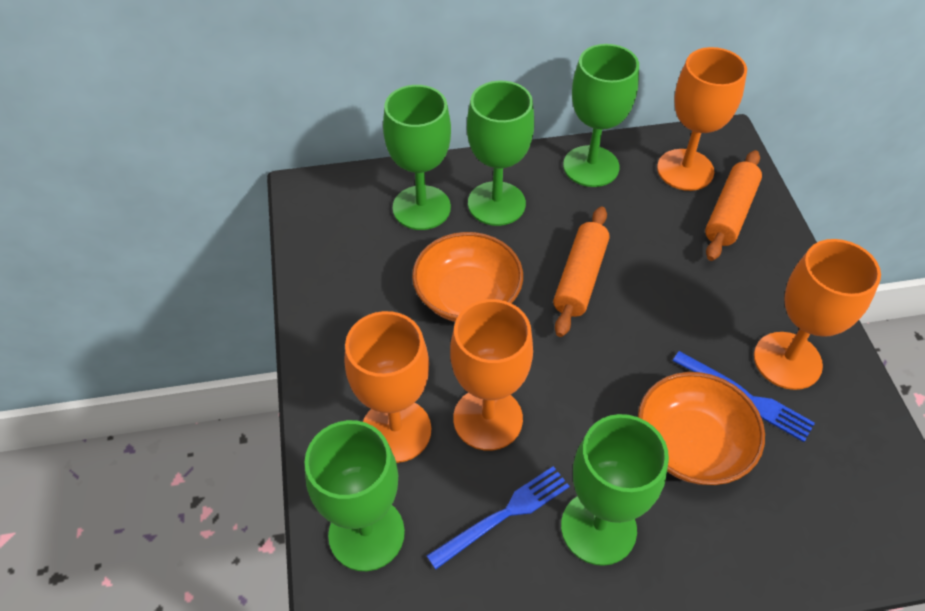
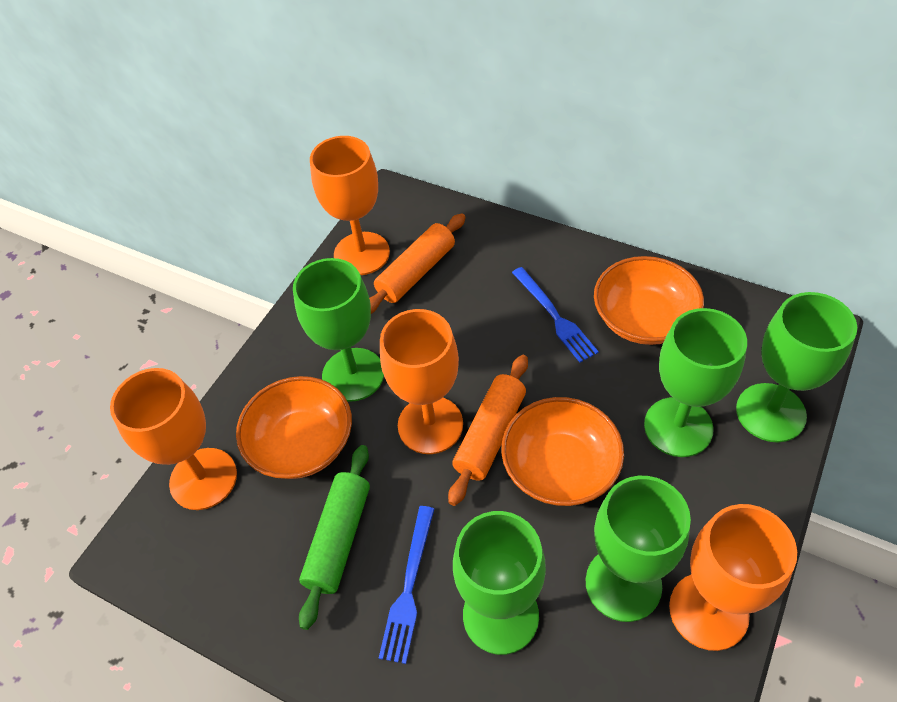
green rolling pin: none = 0 -> [299,445,370,630] = 1
orange bowl: [412,232,523,322] [638,372,765,485] = 2 -> [236,376,352,479] [501,397,624,506] [594,256,704,345] = 3

